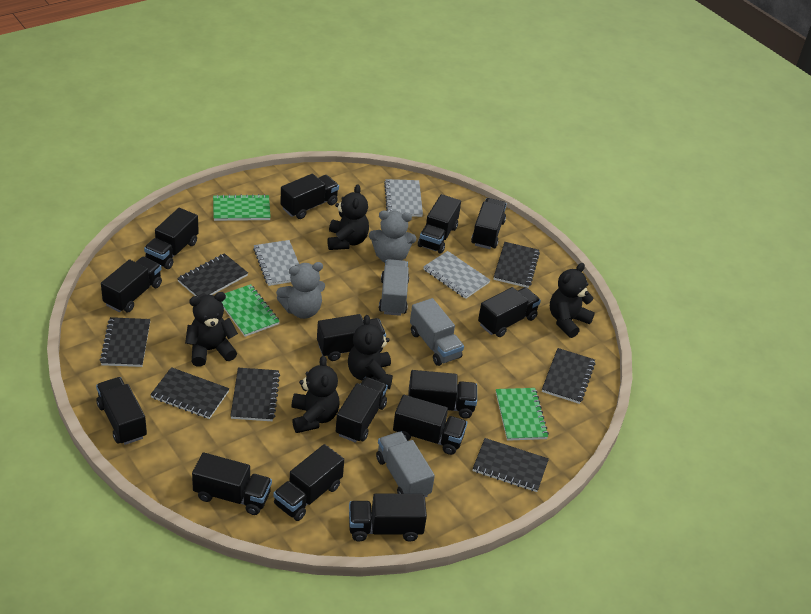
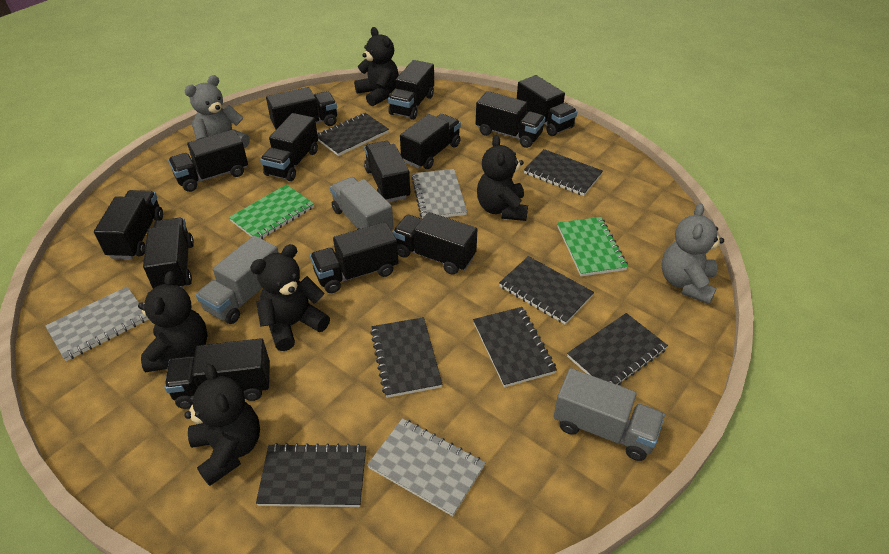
black truck: [96,377,147,445] [101,257,162,312] [144,208,199,269] [192,452,272,515] [273,444,344,521] [280,174,339,219] [317,314,386,361] [336,377,388,443] [349,494,427,542] [393,395,467,455] [408,370,477,419] [418,194,461,254] [471,198,507,249] [478,287,541,337] = 14 -> [94,190,163,259] [143,218,194,289] [165,338,270,409] [168,130,248,192] [260,113,318,181] [266,87,337,130] [310,222,399,293] [364,141,411,202] [388,60,434,120] [393,212,477,275] [400,114,461,169] [476,91,545,148] [517,75,577,136] = 13
green notebook: [213,194,271,221] [222,284,280,337] [496,388,549,441] = 3 -> [229,185,314,239] [557,217,628,276] = 2

